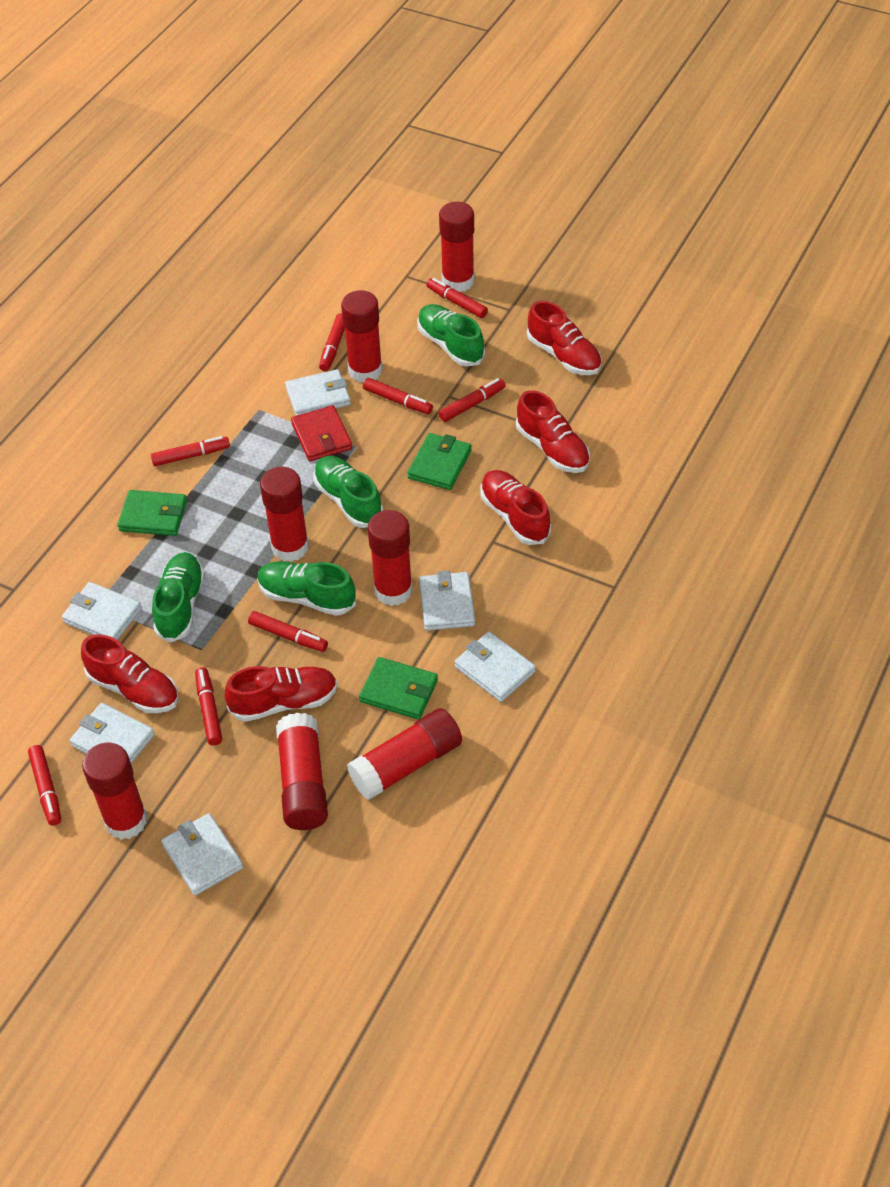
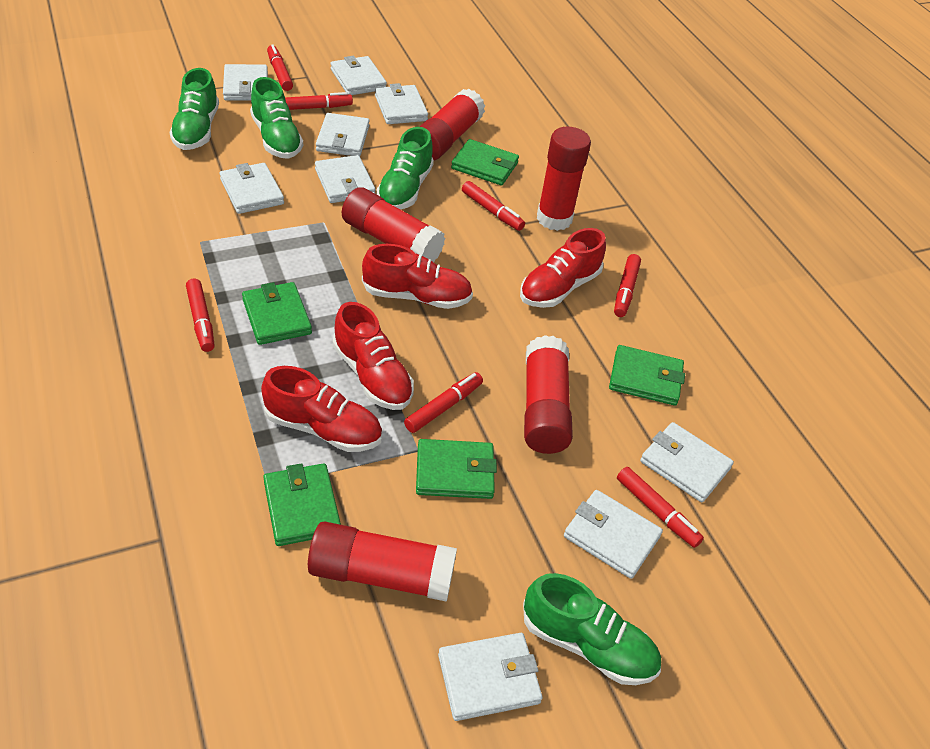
green wallet: [117,490,187,536] [359,657,438,720] [407,433,472,490] = 3 -> [242,282,312,345] [263,463,341,546] [416,439,497,499] [451,139,519,185] [609,345,685,406] = 5
red glue stick: [82,743,147,840] [260,467,309,562] [276,713,328,830] [341,290,383,383] [347,708,462,800] [368,510,413,606] [439,202,475,292] = 7 -> [308,521,457,602] [342,187,445,262] [419,89,485,160] [524,335,573,454] [537,127,591,231] = 5
red marker: [28,745,61,826] [151,436,230,466] [195,667,222,745] [248,611,328,652] [319,313,345,371] [363,378,433,414] [426,278,488,318] [439,378,506,422] = 8 -> [186,279,215,352] [267,44,293,91] [285,92,353,110] [404,372,483,433] [462,181,525,231] [614,254,641,317] [617,467,704,548] = 7
red shoe: [81,634,179,713] [225,666,338,722] [480,470,551,545] [516,390,590,473] [527,301,602,375] = 5 -> [261,366,382,452] [333,302,414,410] [362,244,473,309] [520,228,606,308] = 4
red wallet: [291,405,352,461] = 1 -> none = 0
white wallet: [62,582,142,640] [70,703,155,763] [161,813,243,896] [285,369,351,416] [419,570,475,631] [455,631,536,702] = 6 -> [220,163,284,214] [223,64,268,101] [315,155,376,203] [316,113,370,156] [331,56,387,95] [375,83,428,124] [438,633,543,721] [564,490,663,579] [640,422,734,502] = 9

